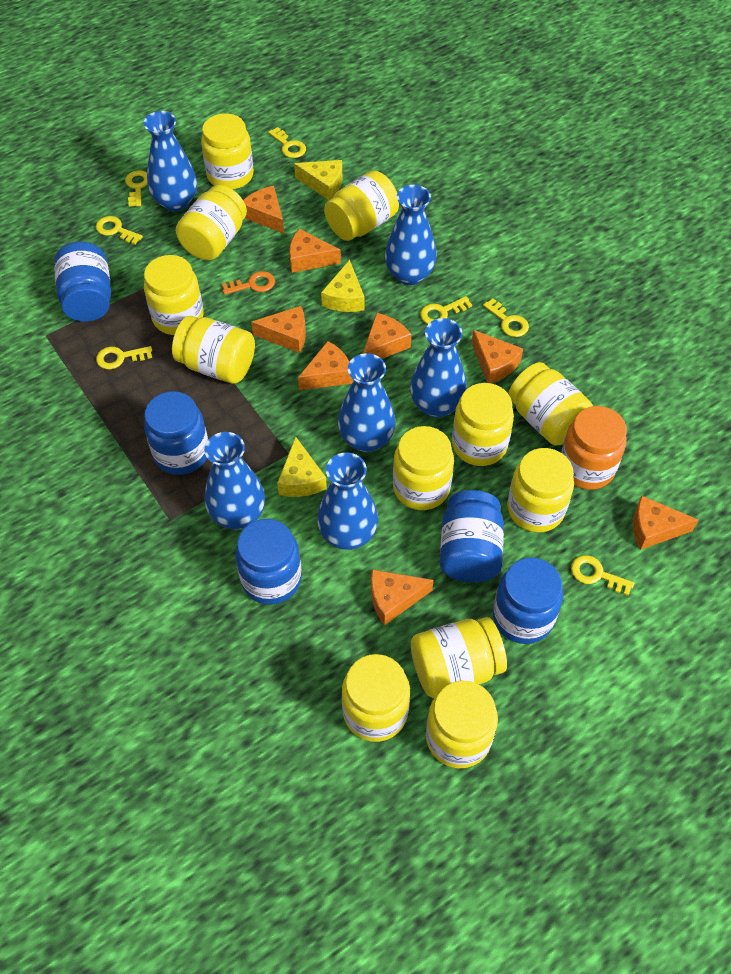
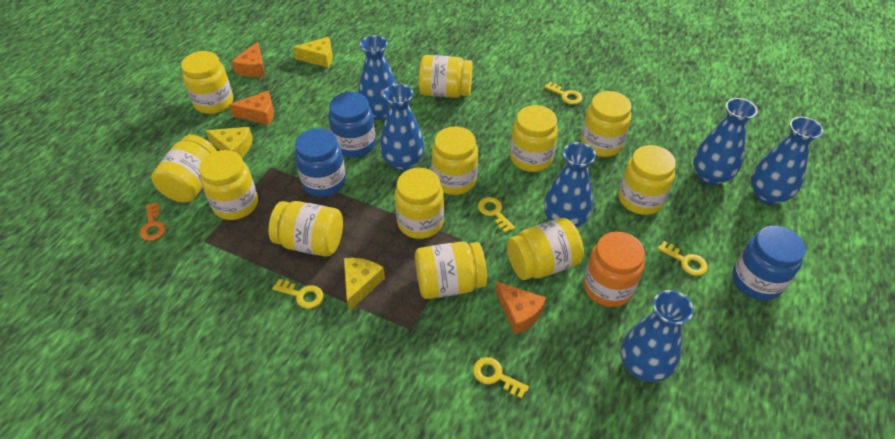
blue jar: [54,242,111,322] [144,391,208,475] [235,519,302,605] [440,490,504,583] [493,558,563,644] = 5 -> [295,128,346,197] [328,92,376,158] [732,225,806,301] = 3
orange cheese: [243,186,284,234] [251,306,306,353] [289,229,341,273] [298,341,353,390] [363,313,411,359] [371,569,434,625] [471,330,523,383] [633,496,698,550] = 8 -> [229,91,274,125] [231,42,265,77] [495,281,546,335] = 3
yellow key: [96,216,143,245] [96,346,152,369] [125,170,147,207] [268,127,306,158] [420,296,472,324] [483,298,529,337] [571,555,634,596] = 7 -> [272,279,323,309] [473,357,529,399] [478,197,515,233] [544,82,582,105] [657,241,708,276] = 5

